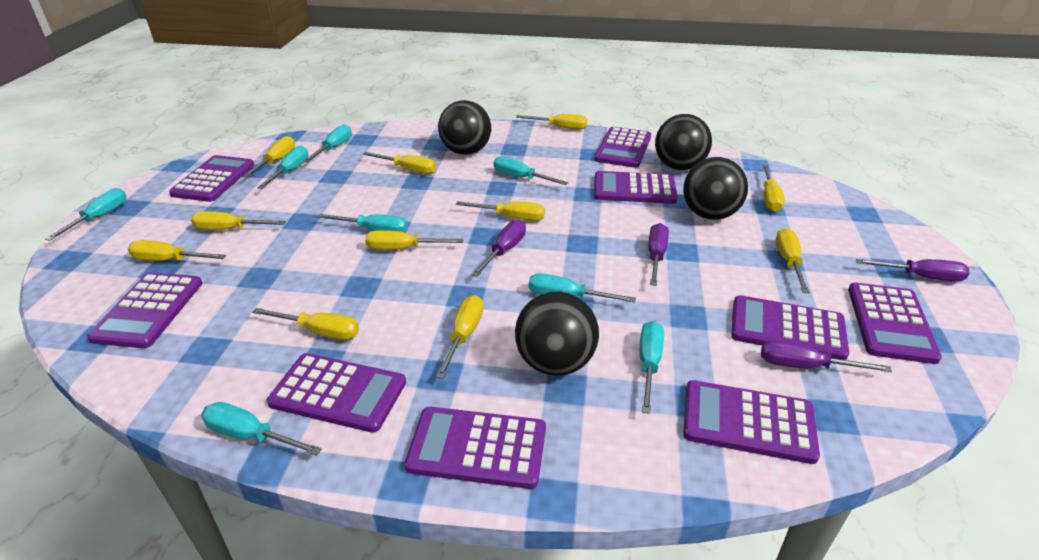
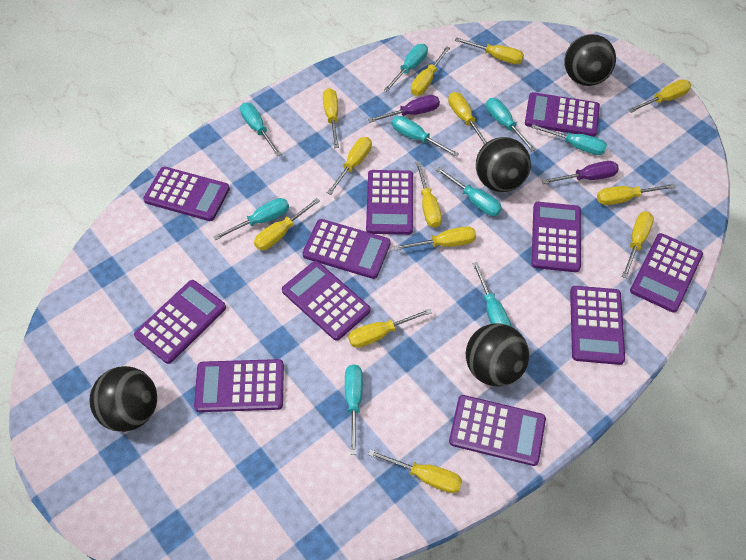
purple calculator: [87,272,203,348] [169,155,254,202] [267,353,406,433] [405,407,546,489] [594,171,678,204] [595,127,651,168] [683,380,820,464] [731,295,849,360] [848,283,942,364] = 9 -> [134,280,226,364] [143,167,230,221] [194,359,284,412] [282,261,370,341] [303,219,391,279] [366,170,413,235] [449,395,546,466] [525,92,600,137] [532,202,581,272] [570,286,625,365] [630,233,703,313] = 11
purple screwdriver: [471,220,526,277] [649,223,669,286] [761,340,892,372] [856,259,969,282] = 4 -> [368,95,440,123] [542,161,619,184] = 2
turquoise screwdriver: [45,188,127,241] [201,402,322,456] [257,146,309,189] [303,124,352,163] [318,214,408,232] [494,157,568,185] [529,273,636,303] [640,321,664,414] = 8 -> [213,198,289,240] [240,103,281,156] [345,364,363,455] [384,44,428,92] [392,116,459,157] [436,167,502,216] [472,262,511,326] [486,98,536,151] [531,124,607,155] = 9
yellow screwdriver: [128,240,226,261] [191,211,286,230] [243,136,295,177] [252,308,359,340] [363,152,436,174] [365,230,464,250] [436,295,483,379] [456,201,545,221] [516,114,588,130] [763,165,785,212] [776,228,810,293] = 11 -> [254,198,320,250] [323,88,339,148] [327,137,372,195] [348,308,432,348] [368,449,462,493] [394,226,476,251] [411,46,450,96] [415,162,442,228] [448,92,487,145] [454,38,524,64] [597,184,676,205] [622,212,654,279] [628,79,691,113] = 13

